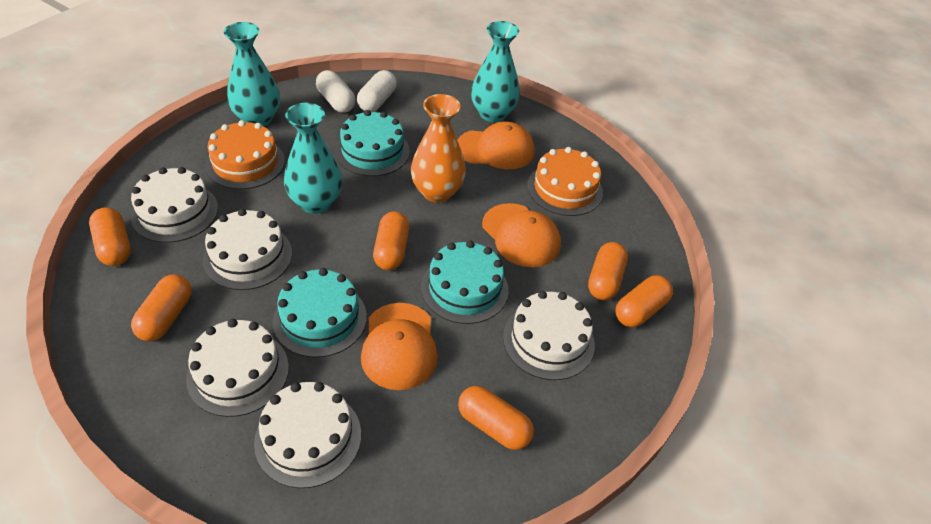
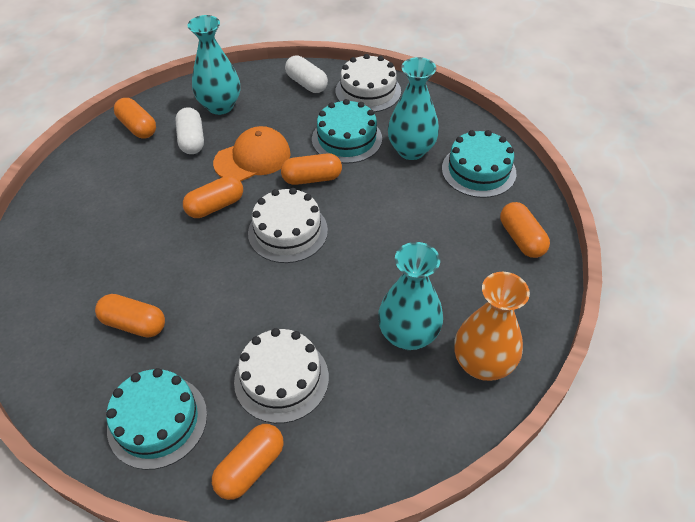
orange cake: [205,120,285,189] [527,147,603,216] = 2 -> none = 0
orange cap: [361,303,438,390] [457,122,534,169] [482,203,561,267] = 3 -> [213,126,291,181] = 1
white cake: [131,167,218,243] [186,319,289,417] [203,209,292,290] [254,382,361,488] [503,291,595,380] = 5 -> [234,328,329,423] [248,188,328,263] [335,54,401,112] = 3

